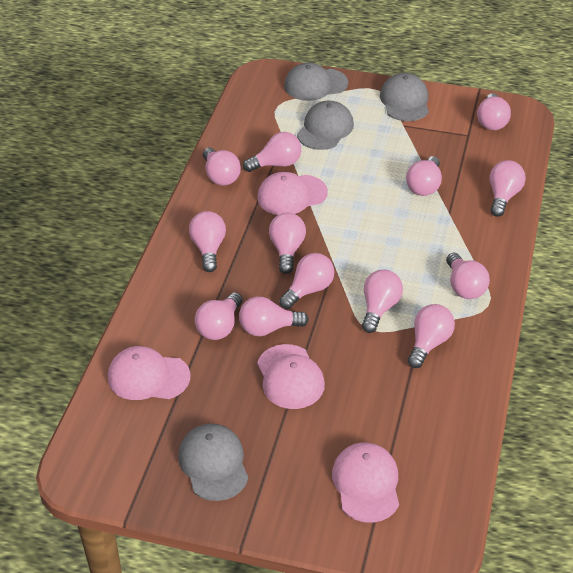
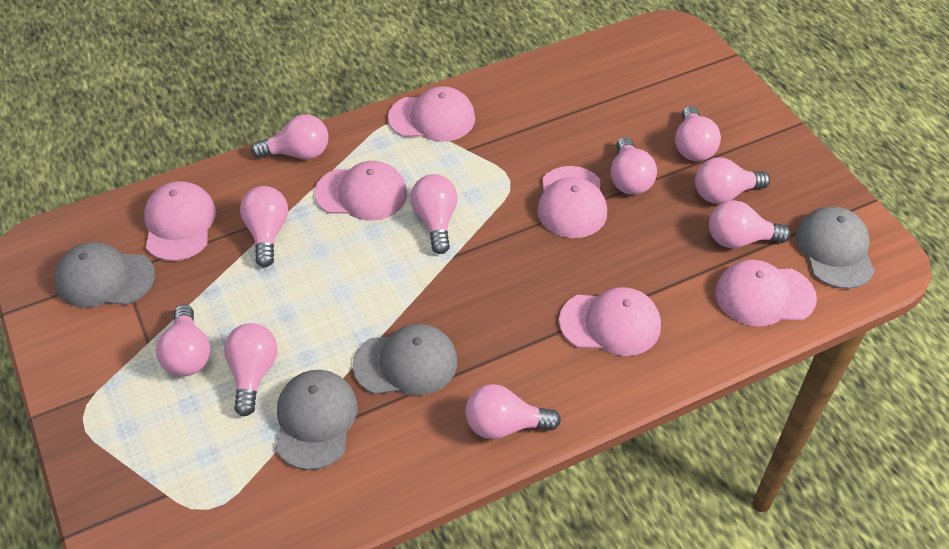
pink cap: [108,346,191,400] [257,172,328,215] [257,344,325,409] [332,442,399,523] = 4 -> [144,181,216,261] [315,161,407,221] [388,86,475,142] [537,166,607,238] [559,287,661,356] [715,260,817,327] = 6
pink light bulb: [189,211,226,272] [195,292,243,340] [203,147,241,185] [239,297,309,336] [243,132,301,172] [269,212,306,274] [279,253,334,309] [362,269,403,333] [406,156,442,196] [408,304,455,368] [446,253,490,299] [477,93,511,130] [490,160,526,217] = 13 -> [156,304,210,377] [224,323,278,416] [240,186,288,267] [251,114,328,159] [410,174,458,254] [465,384,561,439] [611,137,657,195] [675,106,721,161] [695,157,770,204] [709,200,791,248] = 10

